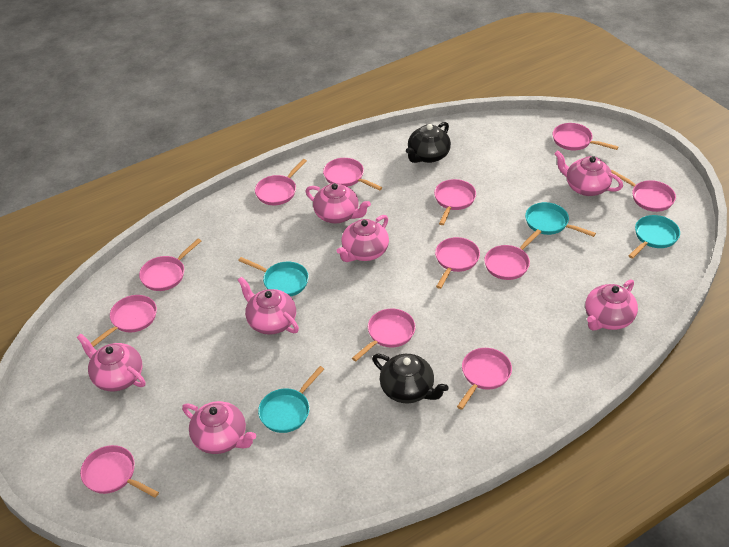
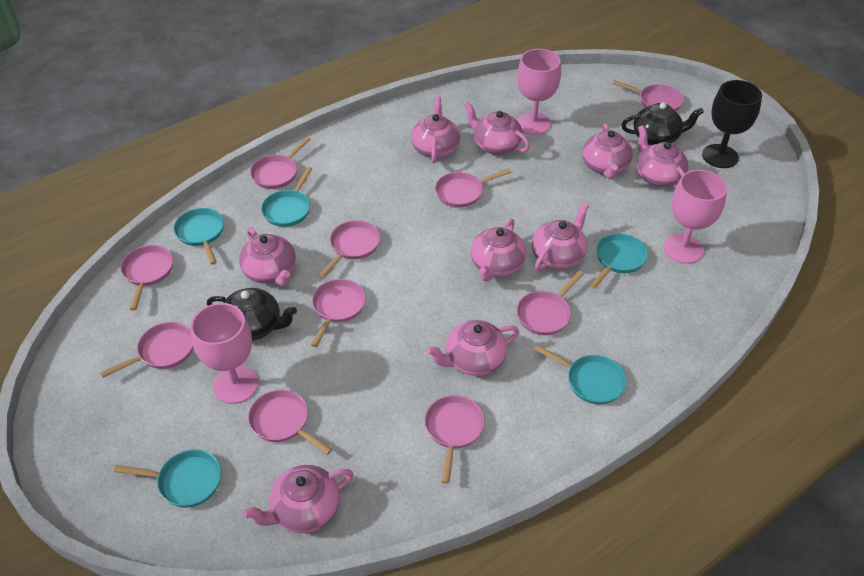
black goblet: none = 0 -> [702,80,762,168] = 1
pink goblet: none = 0 -> [191,303,258,404] [517,49,561,135] [663,170,727,264] = 3
pink pan: [80,445,159,498] [91,295,157,347] [139,239,201,291] [255,159,307,205] [323,158,382,191] [352,308,416,361] [434,179,476,225] [435,237,480,289] [457,348,512,410] [484,229,541,280] [553,123,618,150] [611,170,676,212] = 12 -> [100,322,193,378] [120,245,173,311] [248,389,332,455] [250,137,311,189] [311,279,366,347] [319,220,380,277] [425,395,485,484] [435,168,511,208] [517,271,583,335] [612,80,684,111] = 10
pink teapot: [77,334,146,391] [182,401,256,454] [238,277,299,335] [306,183,371,223] [336,215,389,262] [554,150,623,196] [585,279,638,331] = 7 -> [239,227,296,286] [243,465,353,533] [411,96,460,163] [426,320,519,376] [464,102,530,155] [471,219,526,281] [532,203,589,271] [582,123,633,179] [637,125,689,189] = 9
turquoise pan: [238,257,309,297] [258,366,324,433] [525,202,596,237] [628,215,680,259] = 4 -> [114,449,221,507] [173,208,224,264] [261,167,313,227] [534,345,626,404] [590,233,648,289] = 5

